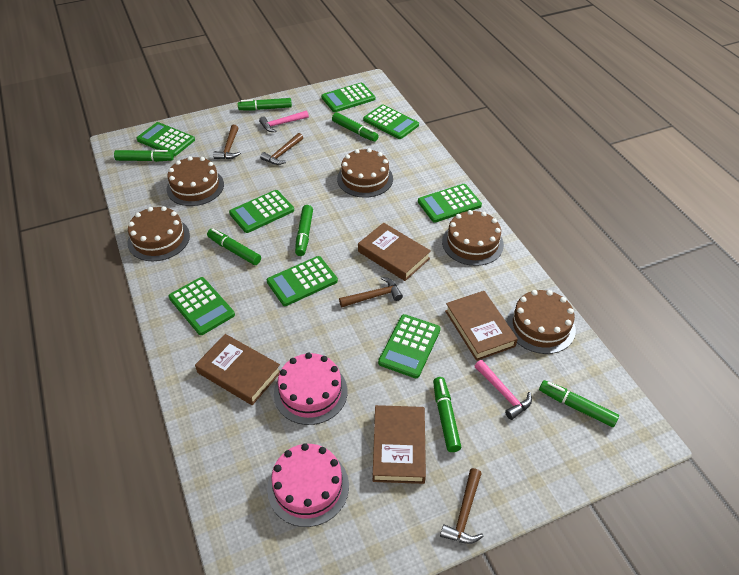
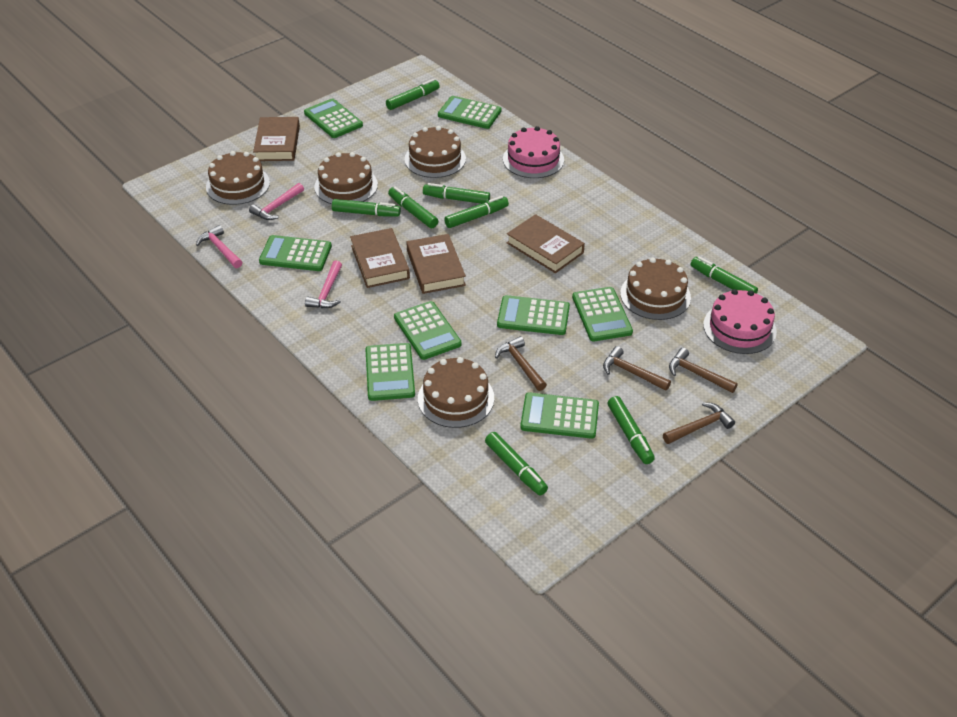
green marker: [114,150,174,162] [207,229,261,265] [238,98,292,111] [295,205,313,256] [332,112,379,142] [433,377,461,452] [539,380,619,427] = 7 -> [332,199,401,217] [386,79,440,110] [388,187,438,228] [423,183,490,204] [444,196,509,228] [485,432,548,496] [607,396,655,464] [691,256,758,294] = 8
pink hammer: [259,110,309,132] [475,360,532,420] = 2 -> [196,225,242,268] [249,183,304,220] [305,260,342,308] = 3

